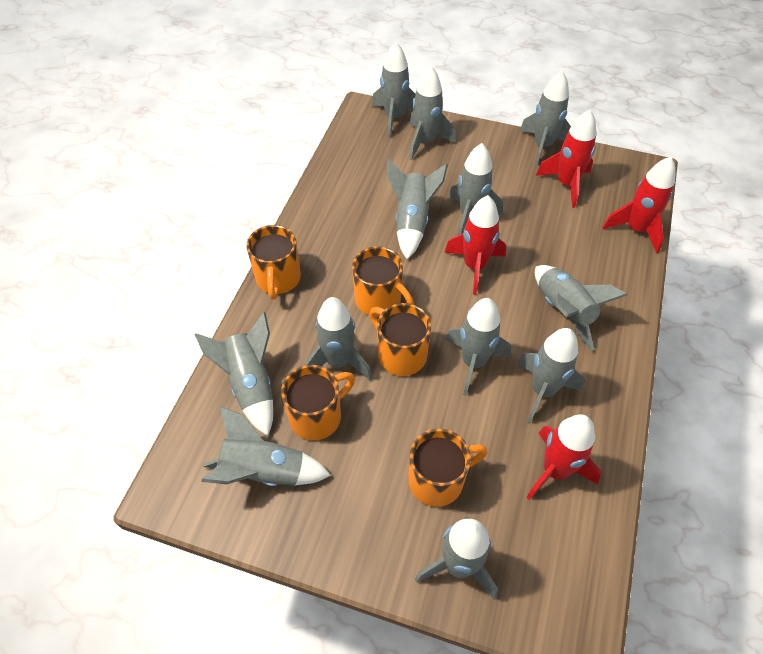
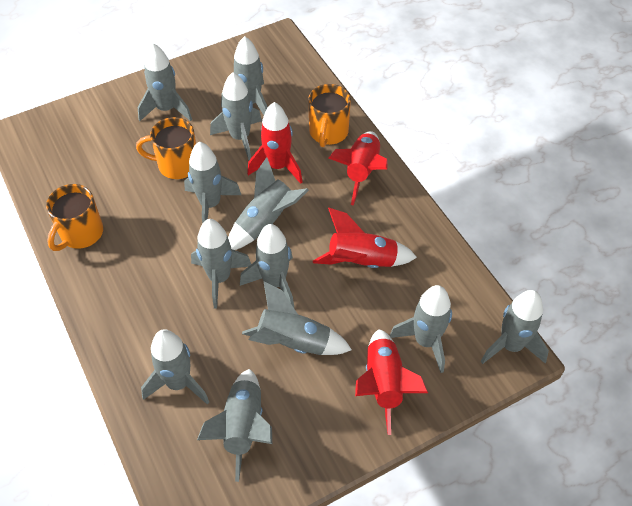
orange mug: [247,225,301,300] [281,365,355,441] [352,246,414,317] [369,303,431,376] [408,428,487,507] = 5 -> [46,184,103,251] [136,117,196,179] [308,84,351,147] = 3

